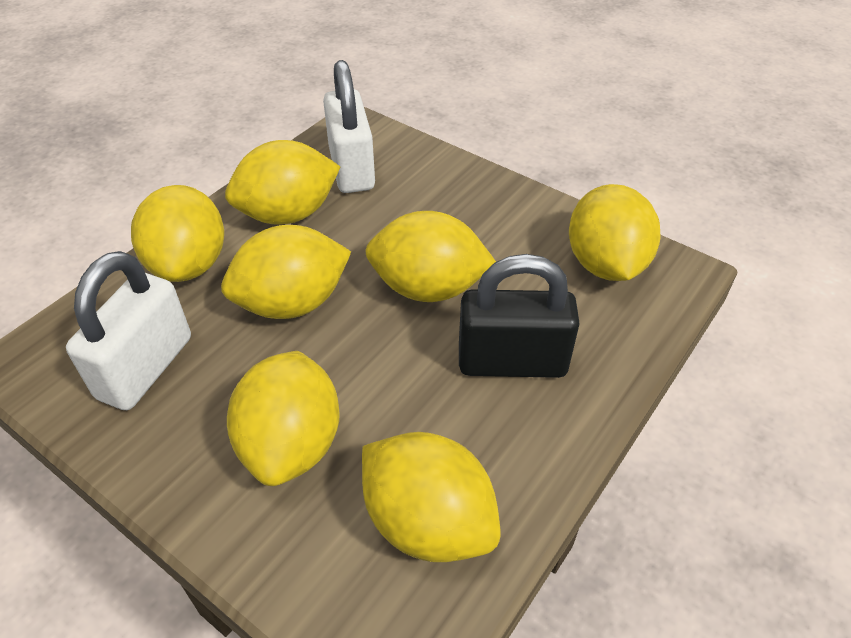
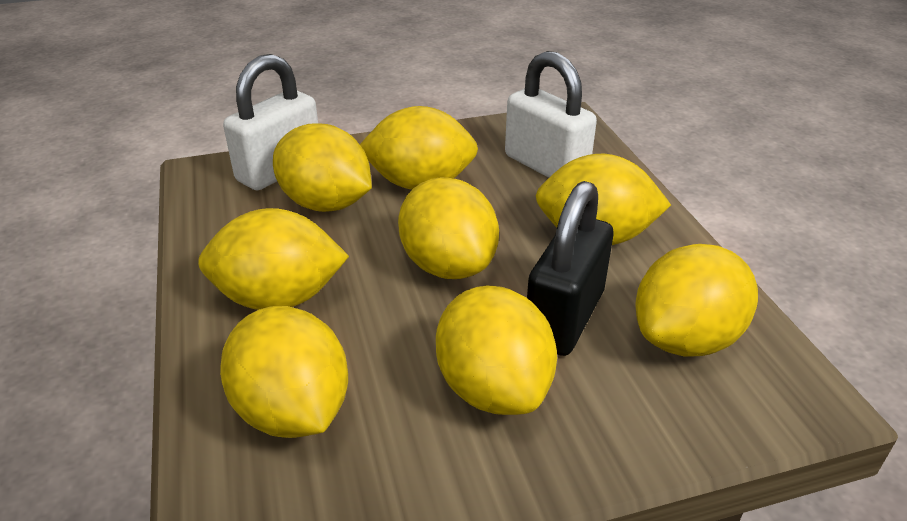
yellow lemon: [131,185,224,282] [221,225,351,319] [225,140,340,225] [227,351,340,486] [362,432,501,562] [365,211,496,302] [569,184,661,281] = 7 -> [198,208,349,310] [220,306,348,438] [273,123,372,212] [360,106,478,190] [398,177,499,279] [436,286,557,415] [536,154,671,245] [635,244,758,357] = 8

